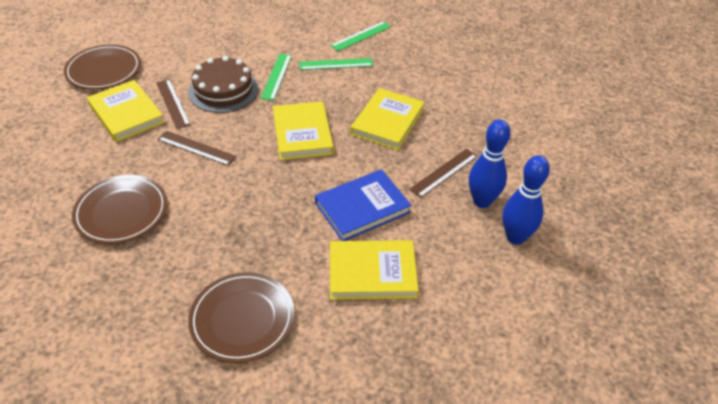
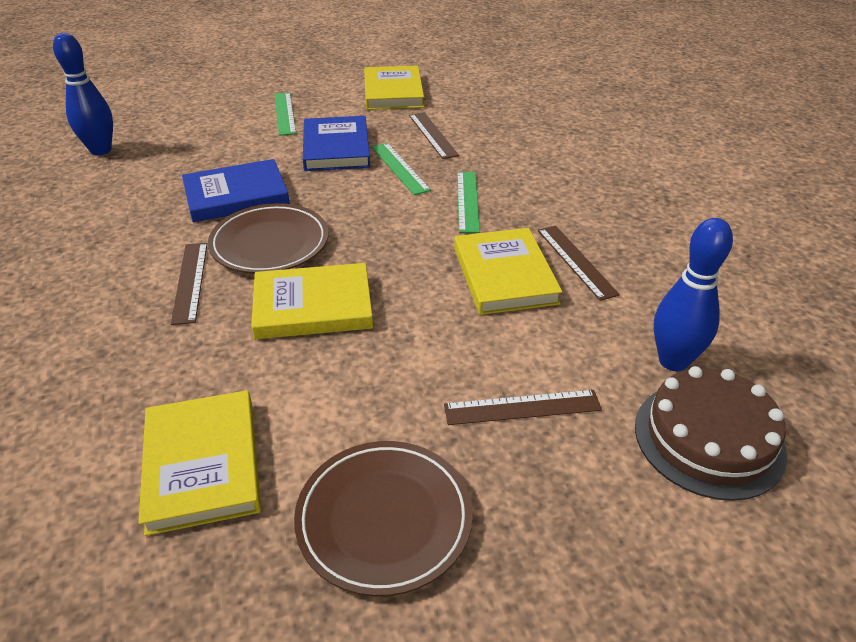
blue book: [315,169,411,241] = 1 -> [182,159,290,222] [303,116,370,171] = 2
brown plate: [64,44,141,90] [72,175,167,244] [188,272,295,363] = 3 -> [208,203,329,274] [294,441,473,596] = 2
brown ruler: [156,79,191,129] [157,131,236,166] [409,149,478,198] = 3 -> [171,243,207,325] [409,112,459,159] [444,390,602,425] [538,225,620,301] = 4

